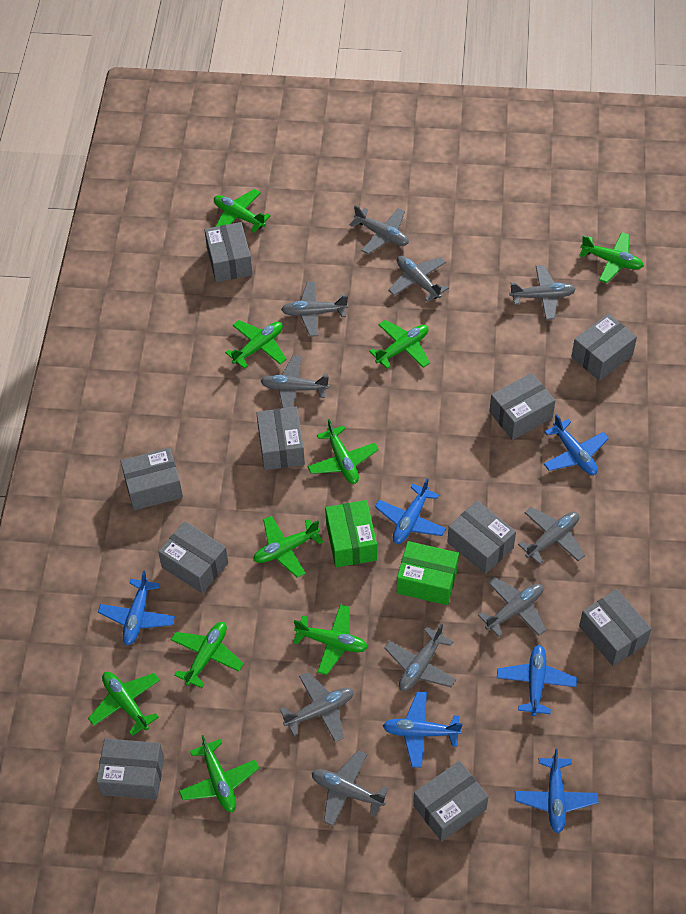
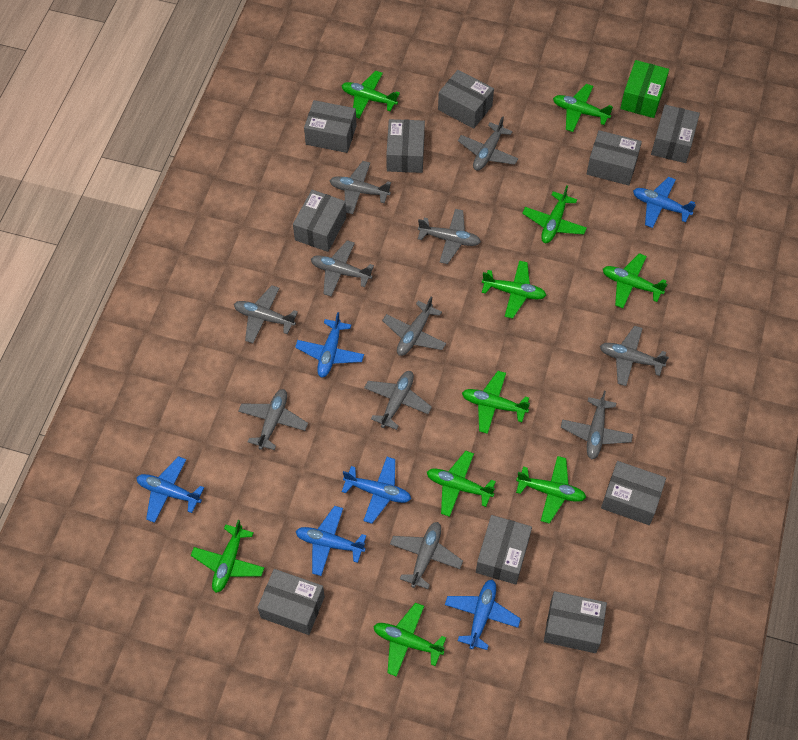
green box: [325,500,377,567] [397,541,459,605] = 2 -> [620,60,669,118] = 1
grey plane: [261,355,329,408] [280,672,354,742] [281,281,348,337] [312,750,389,826] [349,205,409,254] [384,624,456,691] [388,255,449,302] [478,576,546,637] [509,265,576,320] [518,507,585,564] = 10 -> [234,285,298,343] [238,389,308,450] [311,240,374,296] [329,161,391,214] [364,371,432,430] [382,297,446,356] [390,522,463,589] [418,209,481,264] [458,116,518,171] [561,391,633,459] [600,326,669,386] = 11

